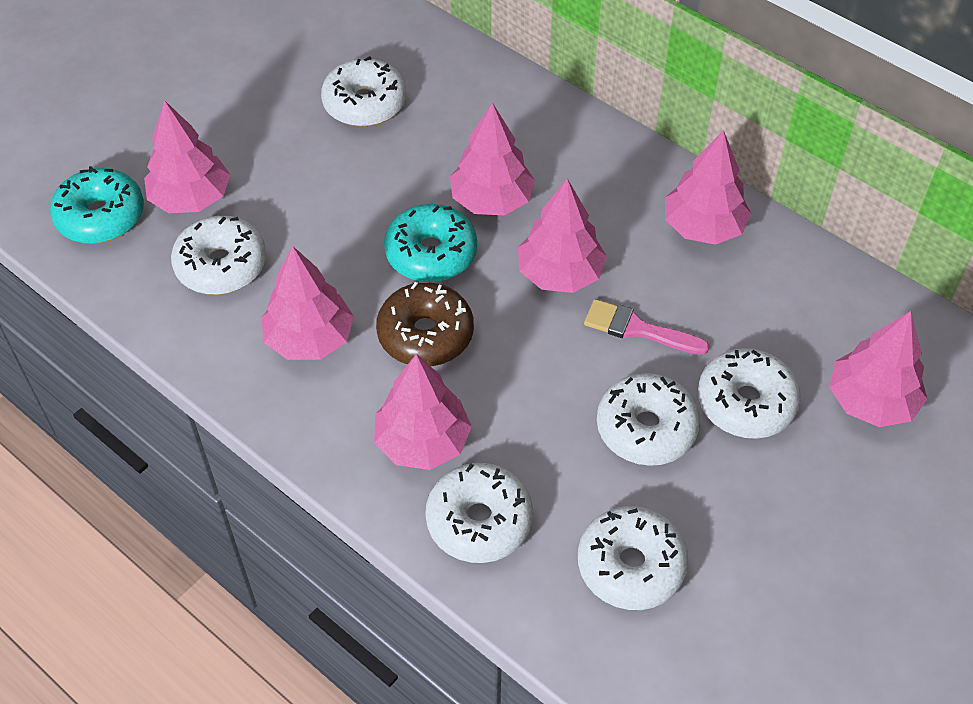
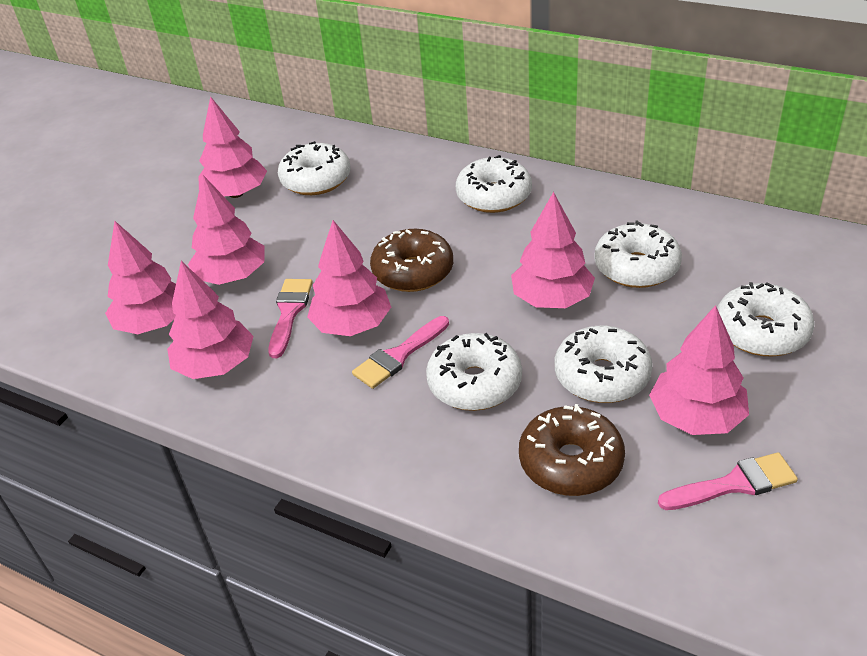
brown donut: [376,282,474,366] = 1 -> [370,229,453,292] [519,404,625,496] = 2
pink brush: [584,299,709,355] = 1 -> [268,279,313,358] [352,316,449,389] [658,452,798,510] = 3
turquoise donut: [50,166,144,244] [384,204,477,282] = 2 -> none = 0

